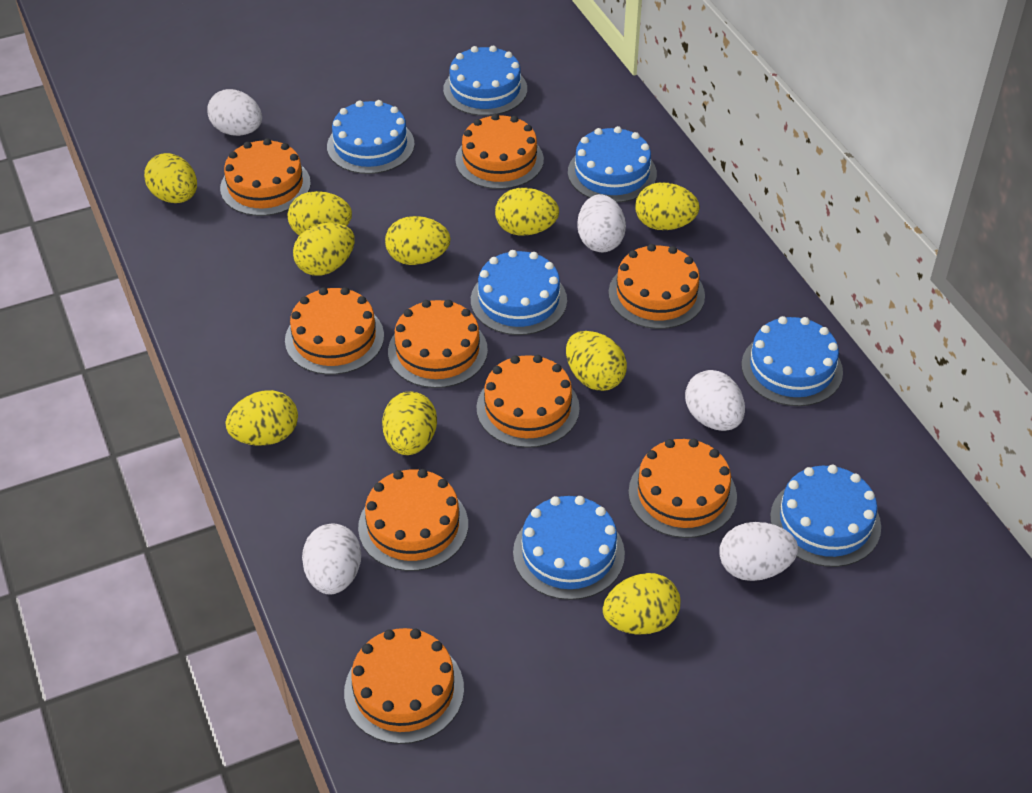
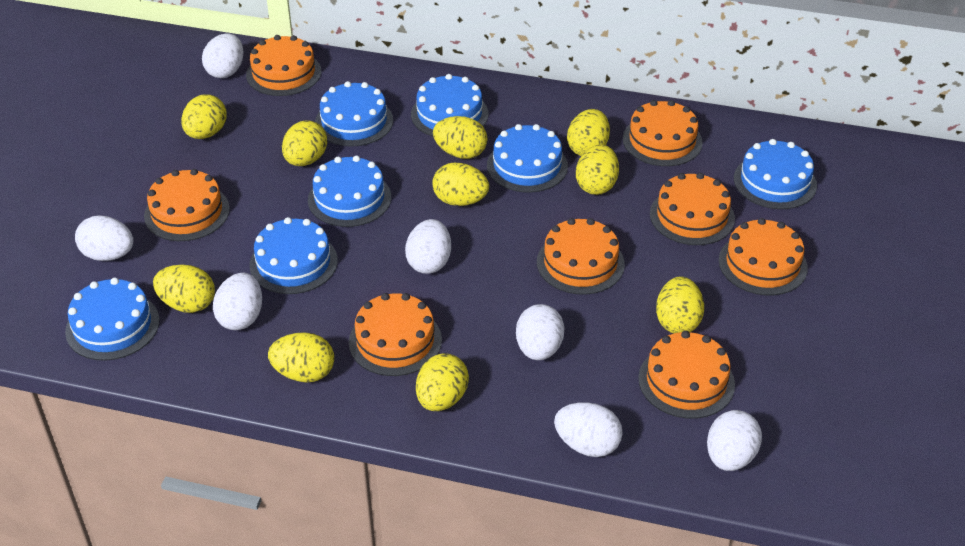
orange cake: [220,138,311,216] [285,287,384,375] [344,628,464,744] [358,469,468,571] [388,300,488,388] [455,114,544,189] [477,355,580,448] [609,244,705,329] [628,439,737,538] = 9 -> [144,169,230,241] [246,35,321,96] [349,293,442,376] [537,218,625,295] [623,100,703,166] [638,331,735,419] [650,173,735,245] [719,218,808,295] = 8
white egg: [207,89,262,136] [302,523,361,595] [577,194,626,252] [685,370,745,431] [720,522,798,581] = 5 -> [75,216,133,261] [202,33,243,78] [213,273,262,330] [405,219,451,274] [516,304,565,360] [554,402,623,457] [707,410,762,471] = 7

